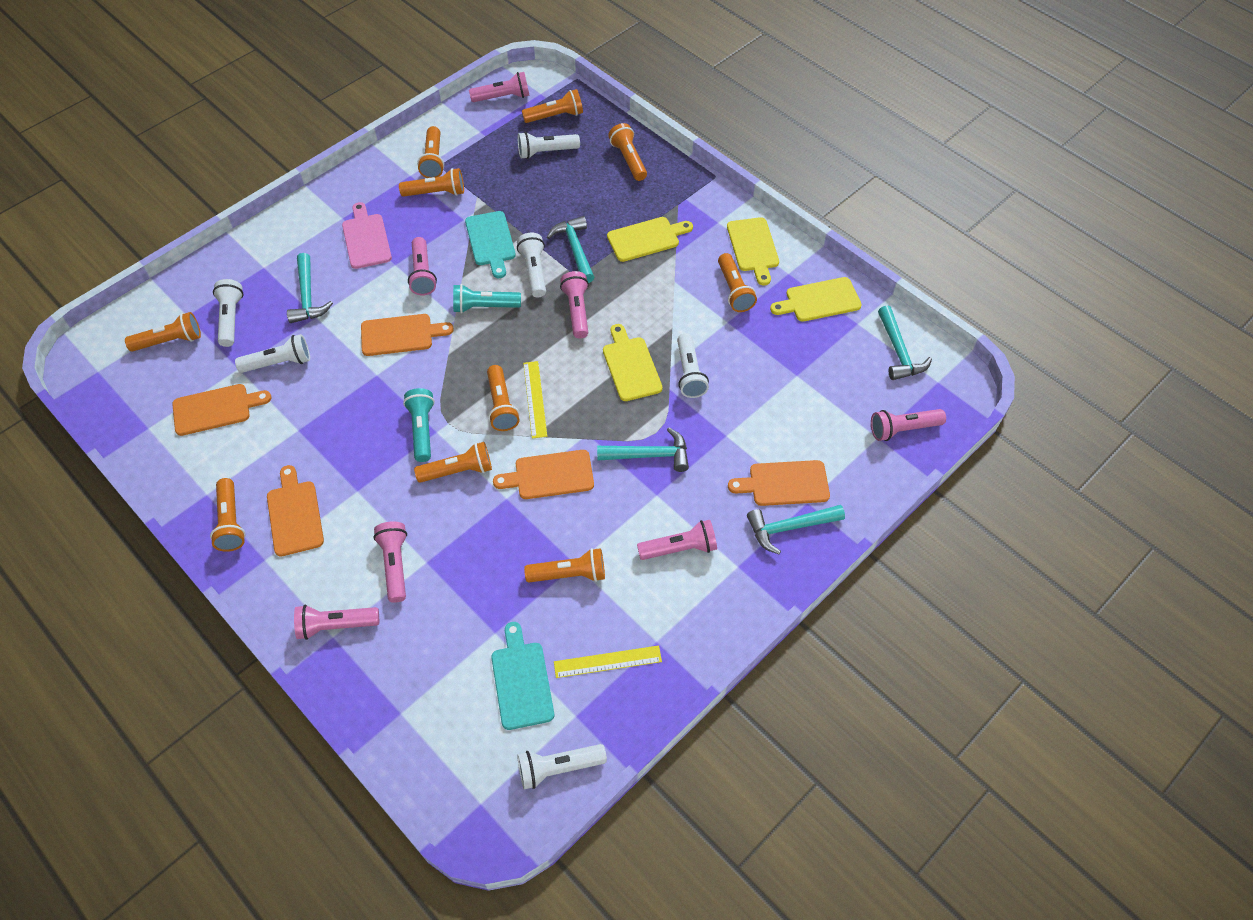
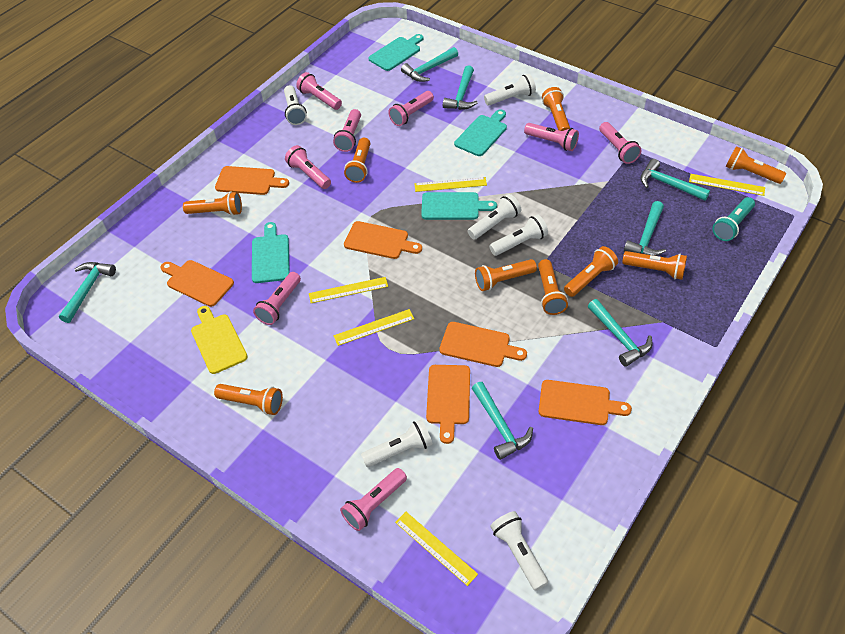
orange cutting board: [172,384,271,436] [267,465,324,557] [361,314,454,356] [493,450,594,499] [728,460,830,506] = 5 -> [161,260,234,307] [215,166,289,195] [344,221,422,259] [426,365,470,444] [439,322,527,367] [539,380,632,425] = 6
orange flashlight: [125,312,201,352] [210,478,245,552] [399,168,464,197] [414,442,492,483] [417,126,444,178] [487,365,519,431] [522,89,583,123] [524,548,605,582] [608,123,647,181] [718,253,757,312] = 10 -> [183,192,242,216] [214,384,283,415] [344,138,370,183] [475,259,537,291] [538,259,568,315] [542,87,570,131] [564,246,618,297] [622,251,687,280] [726,146,786,184] = 9
pink cutting board: [342,202,392,269] = 1 -> none = 0
pink flashlight: [294,605,379,640] [373,521,407,603] [408,237,437,296] [469,72,530,102] [560,271,589,338] [637,520,717,560] [871,409,946,441] = 7 -> [253,272,301,325] [285,145,331,189] [296,72,342,110] [333,109,361,152] [340,468,407,531] [388,91,434,126] [524,123,579,151] [599,122,641,164] = 8
turquoise cutting board: [465,211,516,278] [491,622,554,730] = 2 -> [252,222,290,283] [368,34,424,71] [421,192,497,220] [454,109,507,156] = 4
turquoise flashlight: [403,388,435,462] [453,284,521,313] = 2 -> [712,197,755,241] = 1
turquoise hammer: [287,253,333,323] [547,216,594,283] [597,428,689,472] [747,505,845,554] [878,305,932,380] = 5 -> [59,262,116,323] [401,47,458,82] [443,65,478,110] [471,382,533,460] [588,299,652,367] [624,201,666,256] [641,159,710,201] = 7
yellow cutting board: [603,324,662,401] [607,217,693,262] [727,217,779,285] [770,277,862,322] = 4 -> [191,306,247,374] = 1
yellow ruler: [523,361,547,439] [554,645,662,678] = 2 -> [309,277,388,303] [334,309,414,346] [395,512,478,586] [414,177,487,192] [689,174,765,196] = 5

